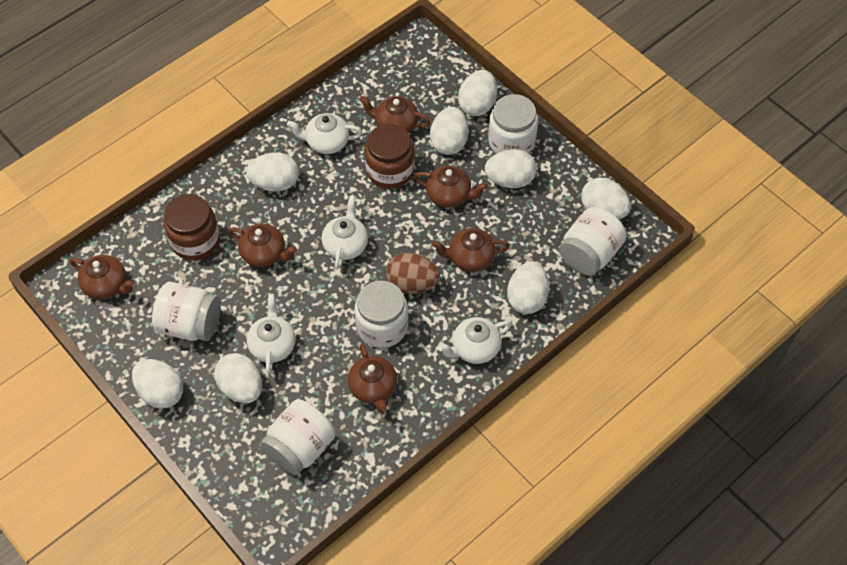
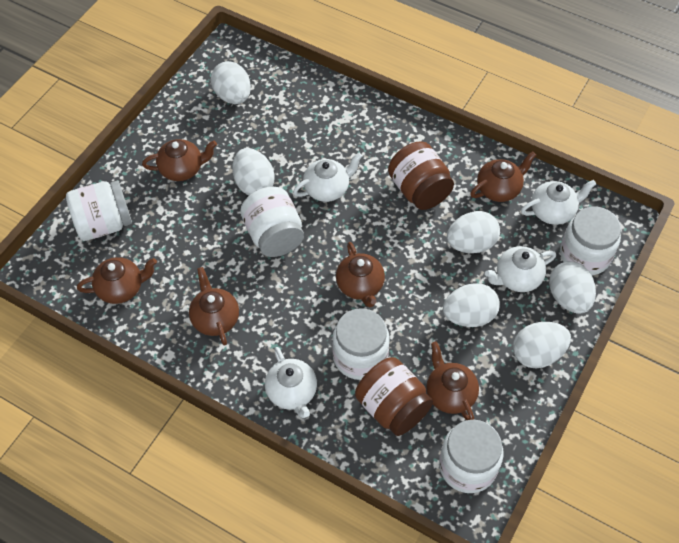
brown egg: [386,253,440,294] = 1 -> none = 0
white egg: [132,359,183,409] [214,353,262,403] [246,153,299,192] [430,107,468,155] [458,70,497,116] [485,149,537,188] [507,261,549,314] [581,178,631,219] = 8 -> [211,61,251,104] [232,148,275,195] [443,283,500,327] [447,211,500,253] [513,322,571,369] [549,261,596,314] = 6

